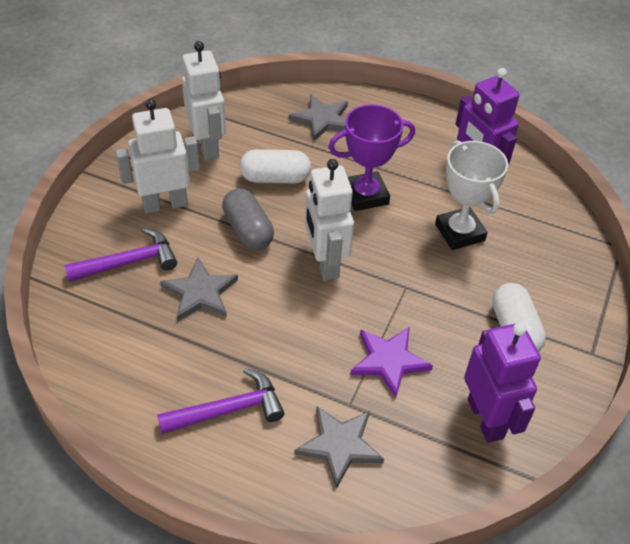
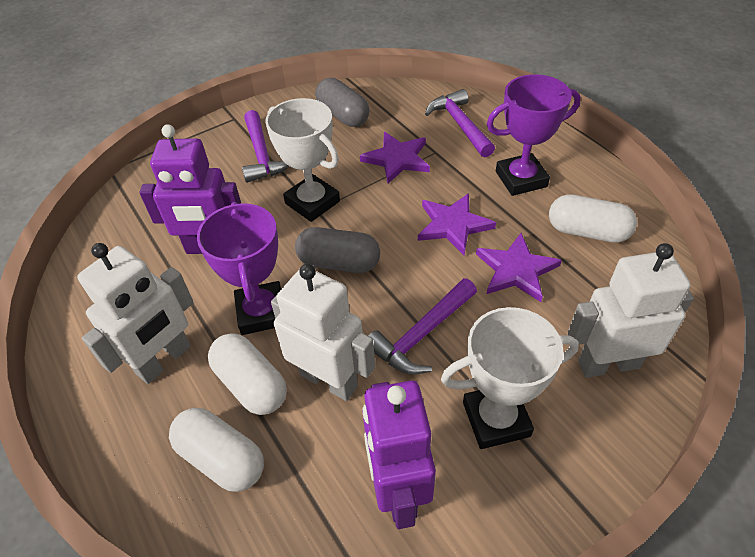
grey capsule: [222,188,274,250] = 1 -> [295,227,380,273] [315,78,370,127] = 2
grey star: [160,258,238,322] [289,94,348,141] [294,406,384,489] = 3 -> none = 0
purple hammer: [65,228,177,282] [157,368,285,434] = 2 -> [242,110,289,183] [369,278,477,374] [425,89,495,157] = 3
purple star: [350,327,433,398] = 1 -> [360,132,430,183] [418,193,496,255] [476,233,562,302] = 3
purple trophy: [328,104,415,211] = 1 -> [197,202,281,335] [487,74,581,196] = 2
white capsule: [240,149,311,184] [492,283,546,352] = 2 -> [169,408,264,492] [208,333,287,415] [549,194,637,243] = 3
white trophy: [435,140,508,250] = 1 -> [265,98,340,222] [441,307,579,449] = 2

